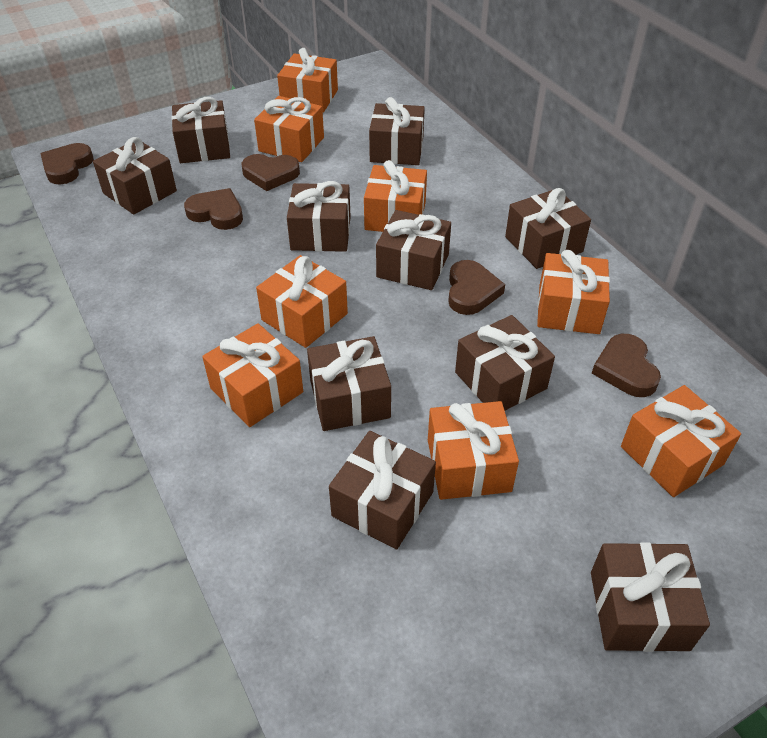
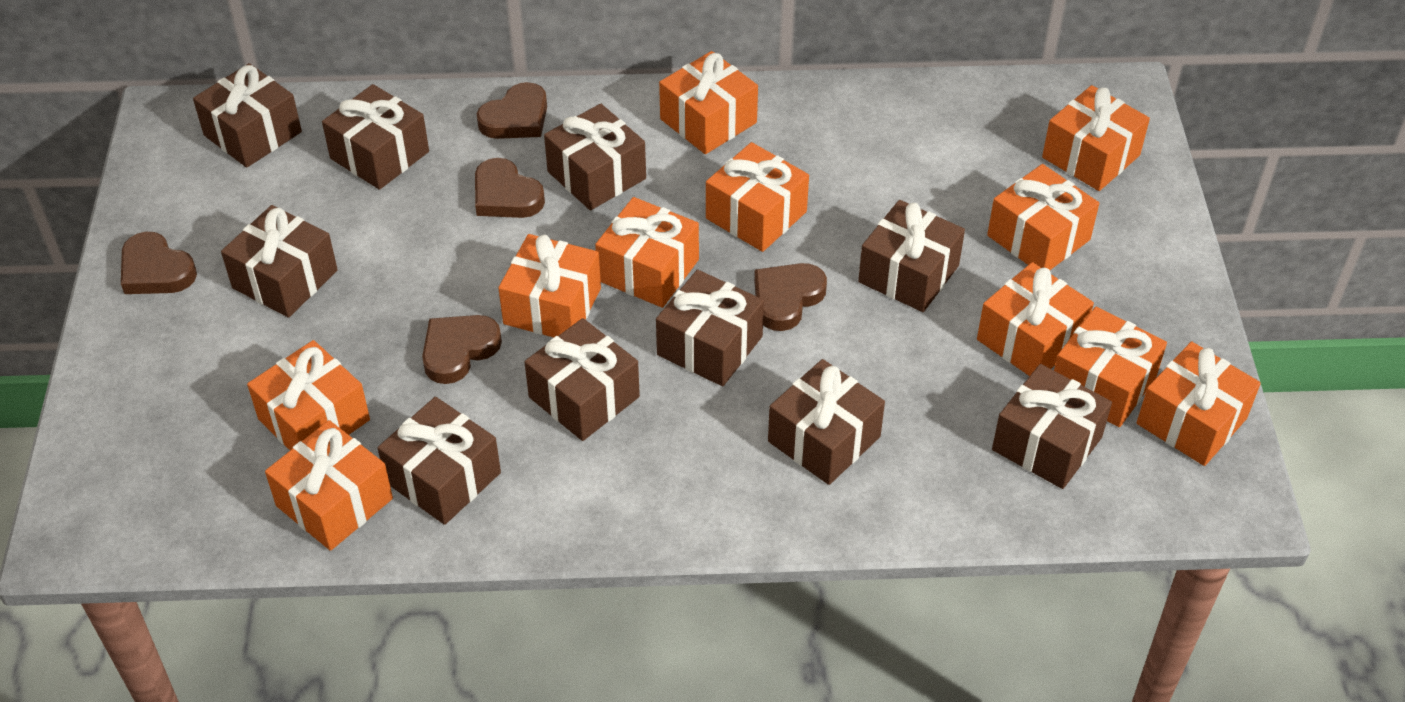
orange gift: [202,323,303,427] [254,96,324,162] [256,255,348,348] [277,48,338,113] [364,160,427,232] [428,401,519,500] [537,250,610,334] [621,385,741,497] = 8 -> [247,340,370,450] [265,420,393,551] [498,234,601,337] [595,197,699,308] [659,51,758,154] [706,142,809,252] [977,262,1094,376] [987,164,1099,270] [1042,85,1150,191] [1054,307,1167,427] [1137,341,1261,466] = 11

